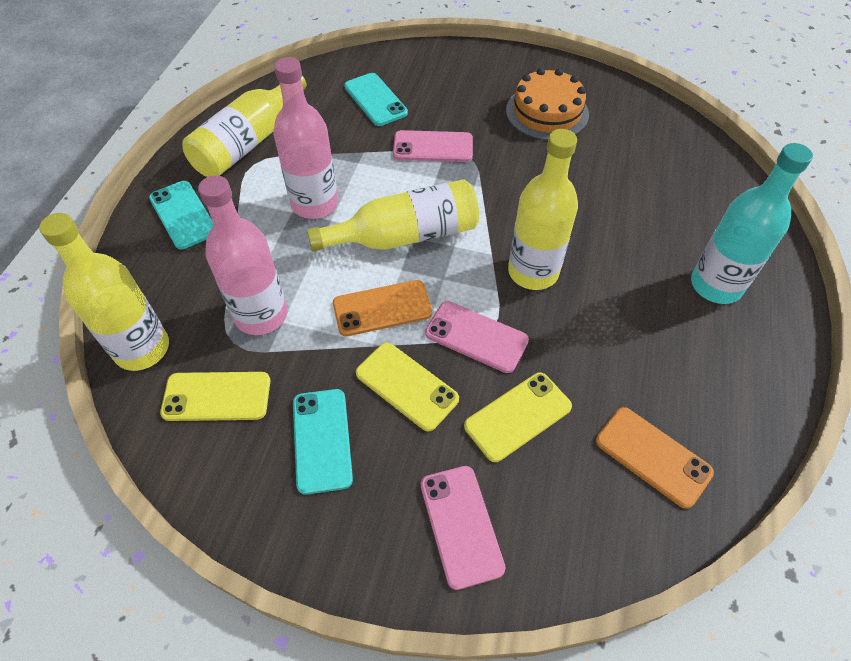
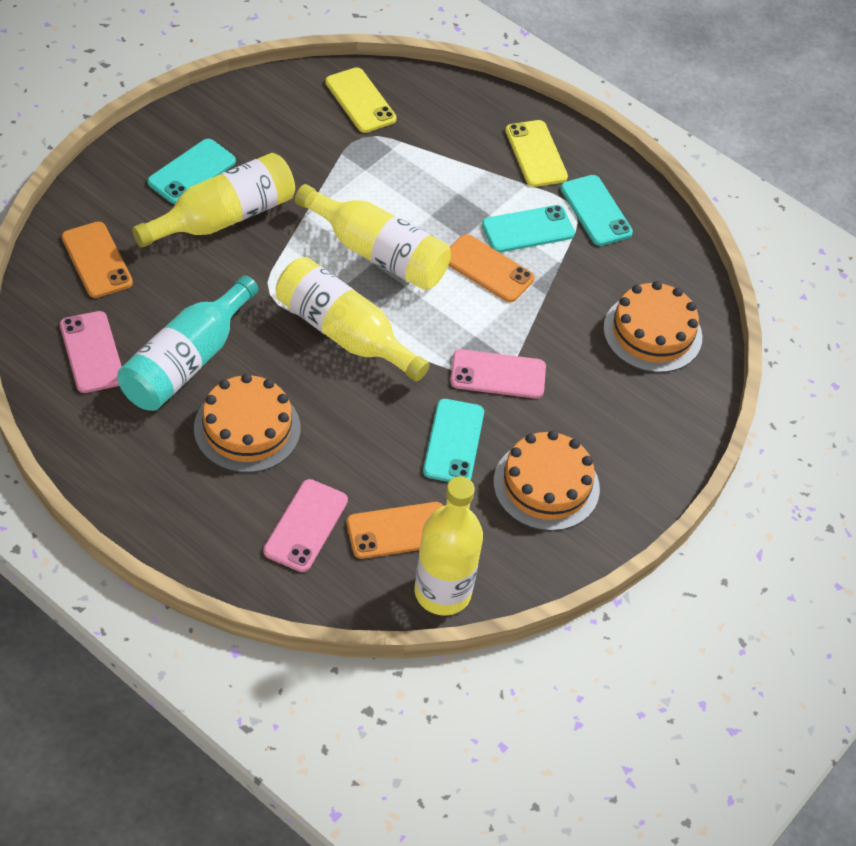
orange cake: [506,68,589,140] = 1 -> [194,373,301,473] [493,430,600,531] [603,281,702,373] = 3
orange phone: [333,280,432,336] [596,407,714,509] = 2 -> [62,222,133,298] [347,502,443,559] [448,234,535,302] = 3
pink bottle: [198,175,287,335] [273,57,338,219] = 2 -> none = 0
turquoise phone: [149,181,213,250] [293,389,353,495] [344,73,408,126] = 3 -> [147,139,236,204] [423,399,484,482] [482,205,575,253] [561,175,633,246] = 4
yellow phone: [160,372,270,421] [356,343,459,431] [464,373,572,462] = 3 -> [325,67,397,133] [505,120,568,187] = 2

